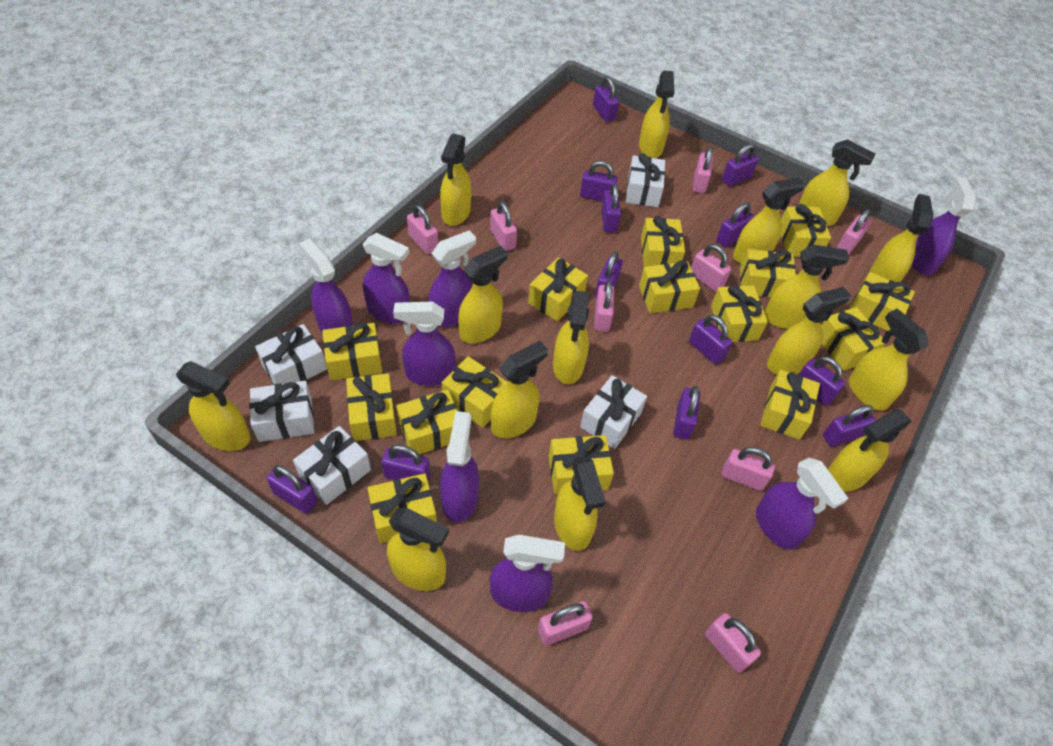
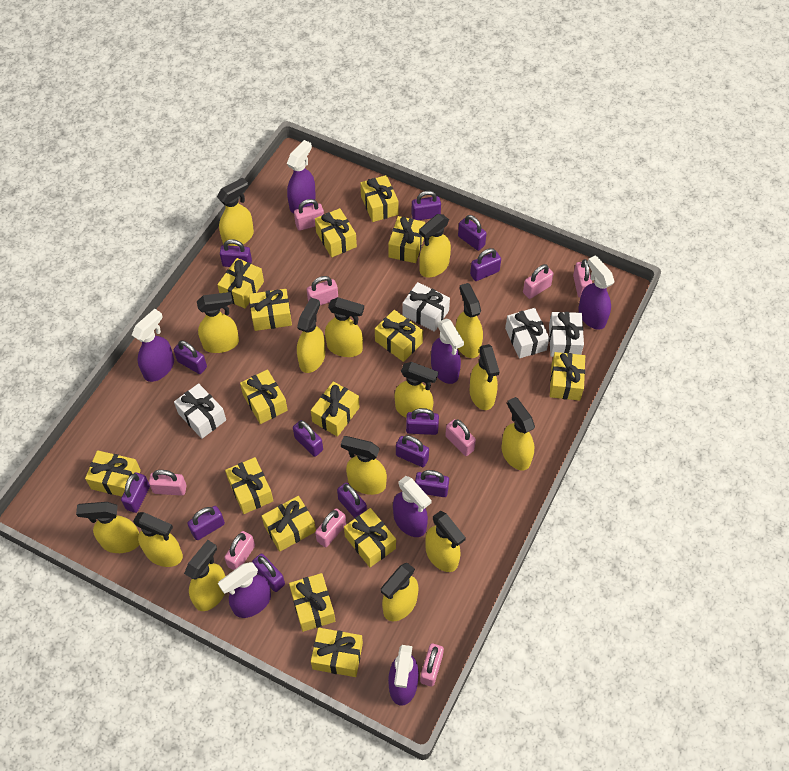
purple padlock: [267,465,318,514] [381,445,430,480] [580,161,617,201] [593,76,619,122] [595,251,622,298] [601,183,621,232] [674,386,700,440] [689,315,732,365] [716,202,754,247] [722,144,759,187] [799,356,845,406] [823,405,876,447] = 12 -> [121,473,150,513] [174,341,207,374] [187,506,225,540] [220,239,252,267] [252,554,285,592] [293,420,323,457] [337,483,367,518] [396,435,429,467] [406,408,439,435] [411,191,441,220] [415,470,449,497] [458,215,487,251] [470,248,501,281] = 13
purple spray bottle: [299,238,353,334] [363,233,410,324] [393,302,455,386] [428,230,476,327] [440,411,479,523] [490,535,565,612] [756,458,849,549] [912,177,976,275] = 8 -> [132,309,174,382] [218,562,271,618] [287,140,316,213] [388,645,419,706] [393,476,432,537] [431,318,464,384] [578,255,614,330] = 7
white gift: [249,381,314,442] [255,324,327,385] [293,426,371,505] [580,375,647,449] [626,153,665,207] = 5 -> [174,383,226,439] [402,282,450,332] [505,308,549,358] [549,312,584,357] = 4

